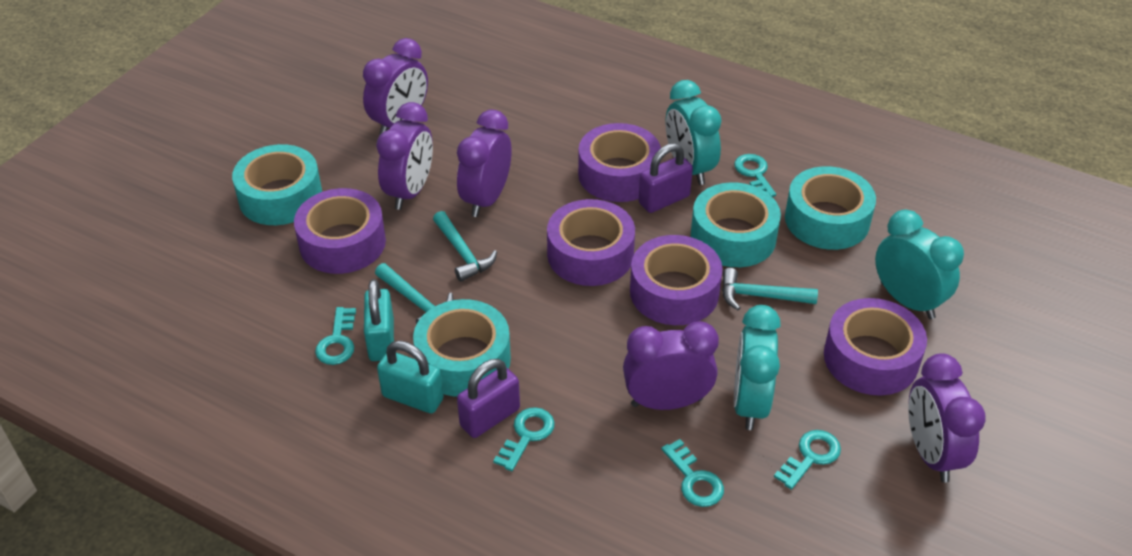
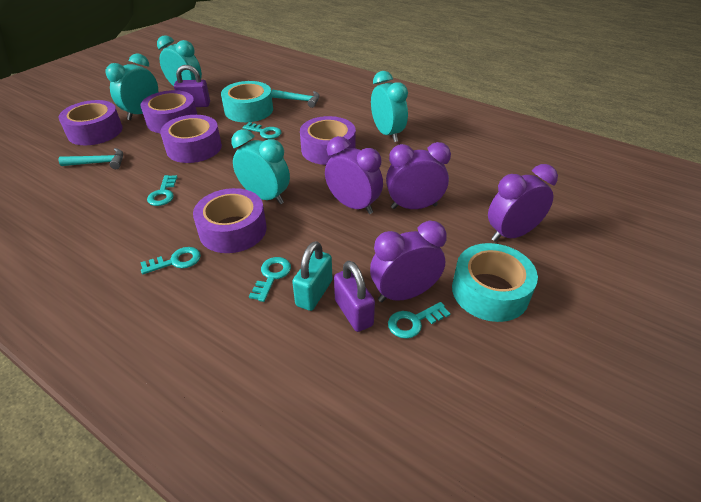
purple clock: [363,38,428,135] [376,102,433,210] [457,109,511,217] [623,321,719,410] [908,353,986,483] = 5 -> [325,136,383,214] [370,221,447,302] [386,142,451,209] [488,164,558,242] = 4
turquoise clock: [666,80,721,185] [734,305,781,430] [875,210,964,319] = 3 -> [105,53,158,120] [157,35,202,87] [231,129,290,204] [371,71,408,142] = 4
turquoise hammer: [375,263,454,324] [433,211,497,282] [722,268,818,310] = 3 -> [59,148,123,169] [271,89,320,108] = 2
turquoise padlock: [364,279,394,361] [377,341,444,414] = 2 -> [292,241,332,311] = 1
turquoise tape: [232,144,322,225] [413,299,511,397] [691,182,781,267] [785,166,876,250] = 4 -> [221,81,273,122] [452,243,538,322] = 2

